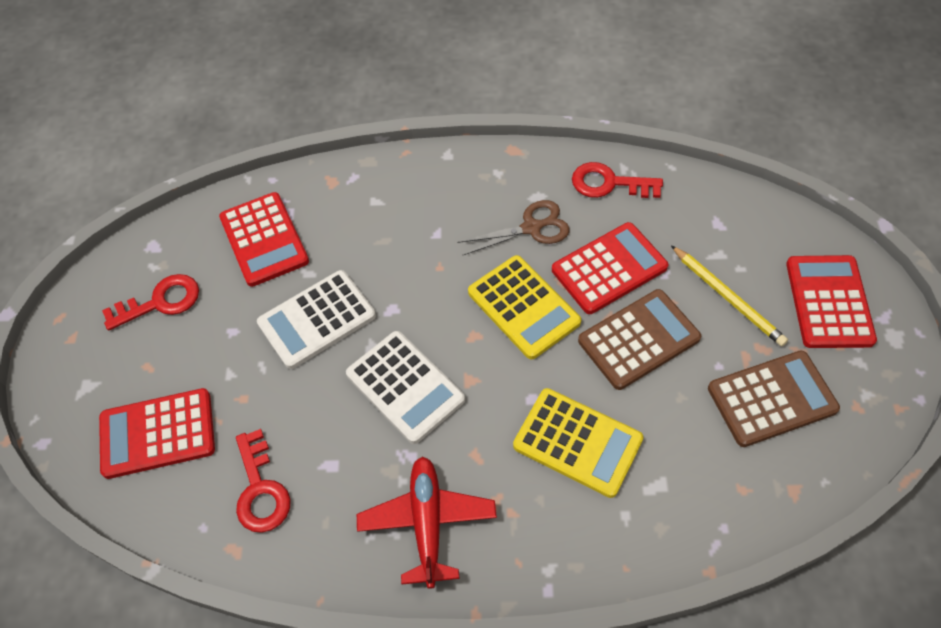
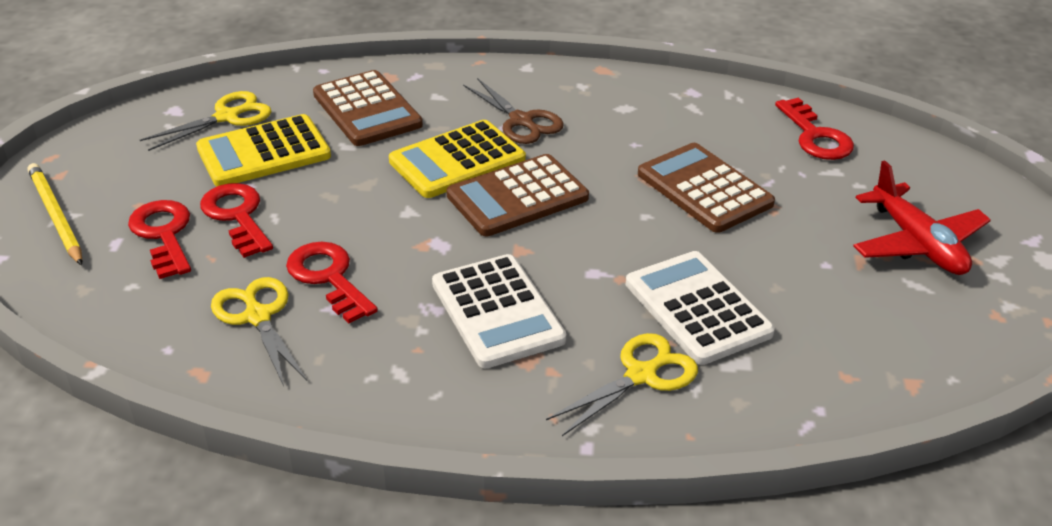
brown calculator: [578,289,701,390] [708,351,840,447] = 2 -> [313,70,423,146] [447,154,589,236] [638,143,775,233] = 3
red calculator: [99,388,215,479] [219,192,309,287] [552,222,668,314] [786,255,877,348] = 4 -> none = 0
red key: [102,274,199,331] [236,429,291,533] [572,162,663,198] = 3 -> [128,200,191,279] [200,183,273,258] [286,242,378,323] [775,98,854,160] = 4
yellow scissors: none = 0 -> [140,91,272,151] [211,277,307,386] [546,333,698,436] = 3

